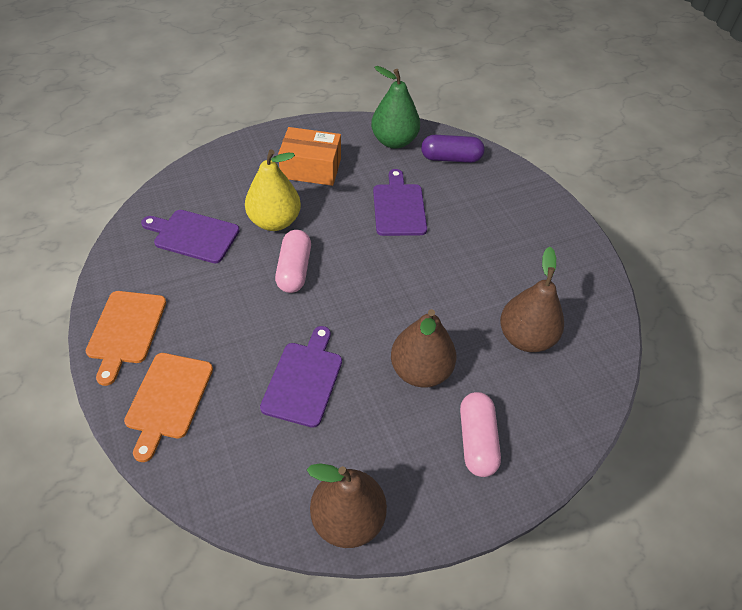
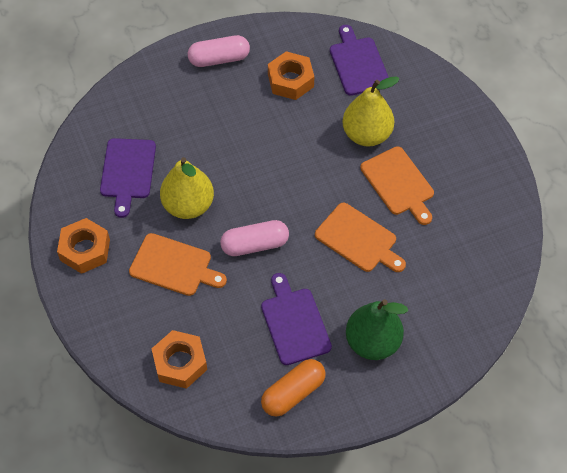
brown pear: [307,463,387,548] [391,309,456,388] [500,247,564,352] = 3 -> none = 0
orange box: [278,127,341,186] = 1 -> none = 0
orange capsule: none = 0 -> [261,359,326,417] = 1
orange cutting board: [86,291,166,386] [124,353,213,462] = 2 -> [129,233,227,296] [315,203,406,272] [360,147,434,225] = 3
orange nut: none = 0 -> [57,218,110,274] [152,330,207,389] [268,51,314,100] = 3
purple capsule: [421,135,485,163] = 1 -> none = 0
yellow pear: [245,149,301,231] = 1 -> [160,157,214,219] [343,76,400,146] = 2

